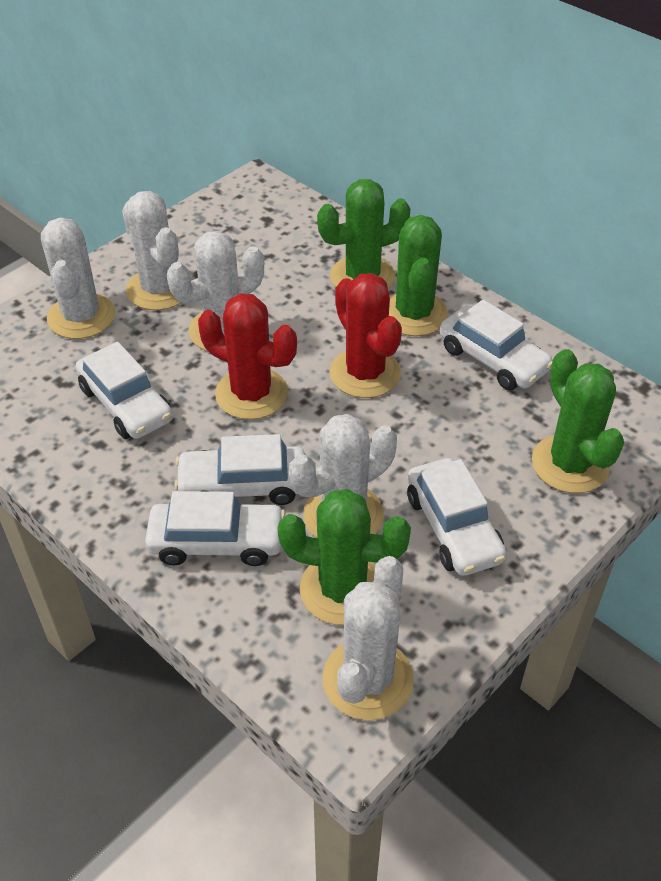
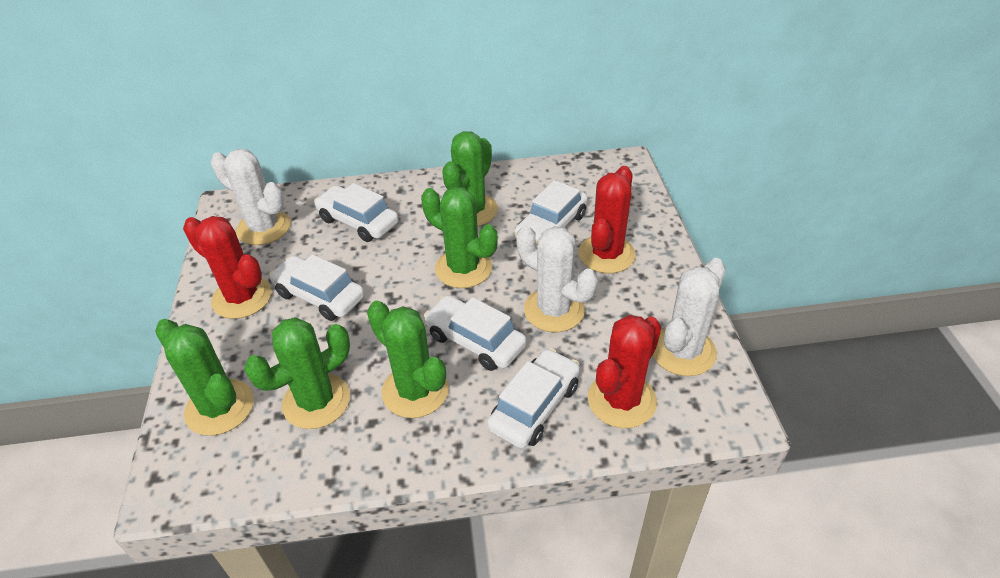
green cactus: [278,489,411,625] [317,179,411,289] [389,215,448,336] [532,349,624,493] = 4 -> [155,319,254,436] [244,317,350,429] [367,301,449,418] [421,187,498,288] [442,131,498,227] = 5
red cactus: [198,293,297,420] [329,273,402,398] = 2 -> [183,216,272,319] [579,166,636,273] [588,315,662,428] = 3
white cactus: [41,217,115,339] [122,191,182,310] [167,231,264,352] [289,414,397,538] [322,556,414,720] = 5 -> [211,149,291,245] [517,225,598,332] [653,258,726,376] = 3

